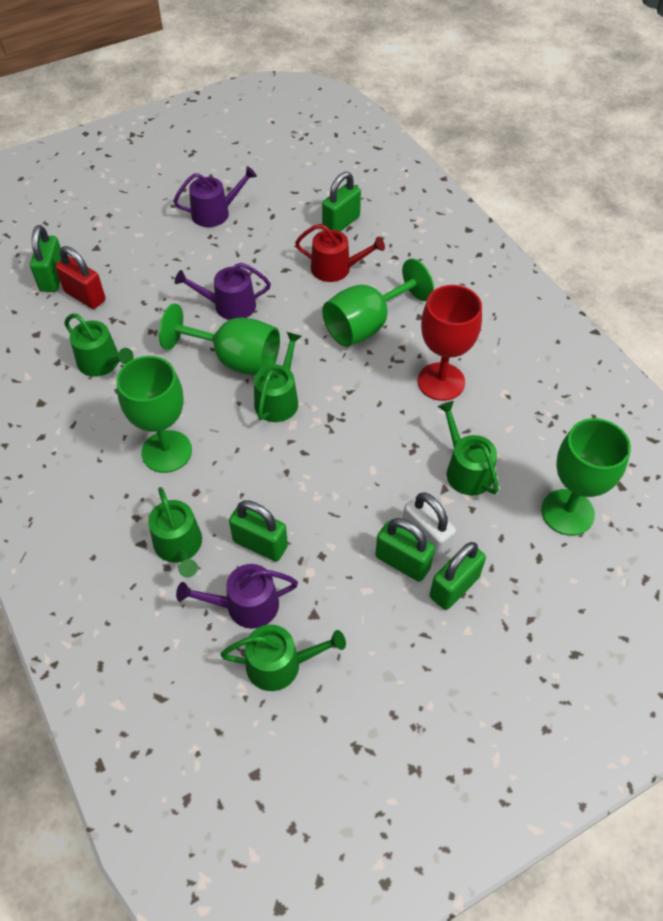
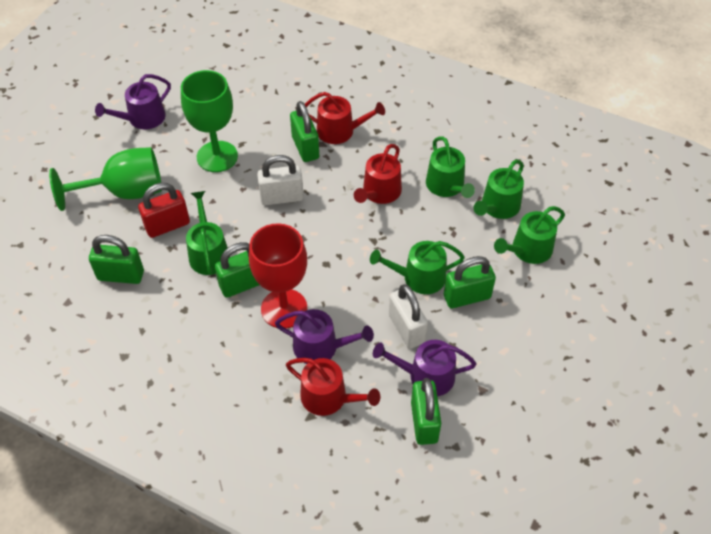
green goblet: [116,356,192,473] [159,303,280,375] [322,258,434,347] [541,418,631,536] = 4 -> [49,147,162,211] [181,70,238,172] = 2
red watering can: [295,224,385,282] = 1 -> [286,358,380,416] [305,92,385,144] [354,144,402,204] = 3
white padlock: [403,492,456,562] = 1 -> [257,155,304,205] [389,284,428,349] = 2

